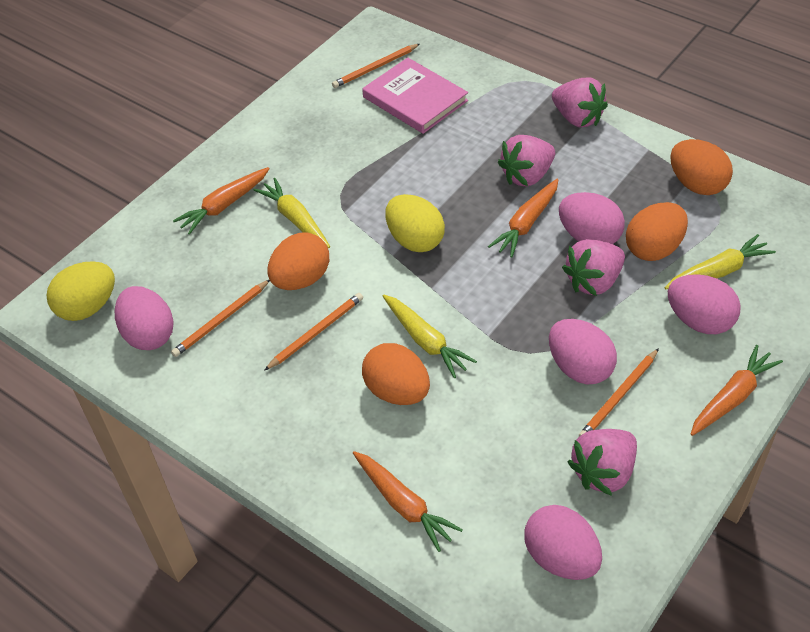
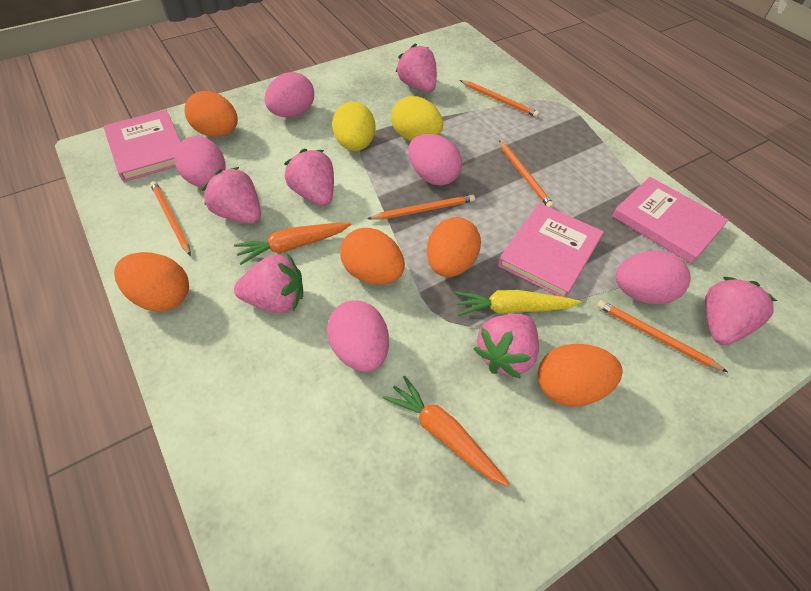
orange carrot: [173,167,270,235] [353,451,463,552] [488,179,558,257] [691,345,783,436] = 4 -> [234,223,351,265] [383,376,510,486] = 2
orange egg: [267,232,329,290] [362,343,430,405] [626,202,688,261] [670,139,733,195] = 4 -> [114,252,189,312] [185,91,238,137] [340,228,405,284] [427,217,481,277] [538,344,623,407] = 5
orange pencil: [171,280,270,357] [264,293,363,371] [332,44,420,88] [579,348,659,436] = 4 -> [150,181,191,256] [368,194,475,220] [460,80,539,117] [499,140,554,208] [597,300,727,372] = 5
pink book: [362,57,468,134] = 1 -> [104,110,181,182] [498,203,604,297] [612,177,729,264] = 3
pink strawberry: [498,135,555,187] [552,77,608,127] [562,239,625,296] [568,429,637,496] = 4 -> [202,167,261,224] [234,253,303,314] [284,149,334,206] [396,43,437,92] [474,314,539,379] [705,277,777,345] = 6
yellow carrot: [254,178,330,248] [383,295,477,378] [665,234,776,289] = 3 -> [455,290,581,316] = 1

